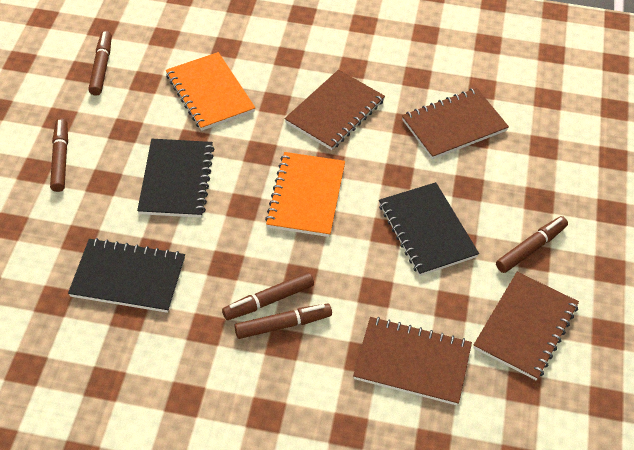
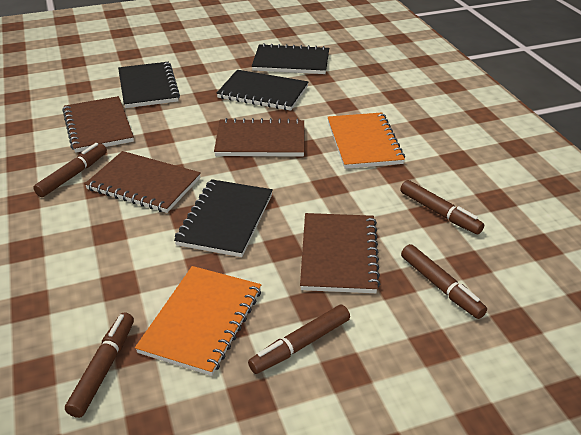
black notebook: [68,238,185,313] [137,139,214,218] [379,182,479,276] = 3 -> [118,62,180,108] [174,179,273,257] [216,70,308,111] [252,43,329,74] = 4

